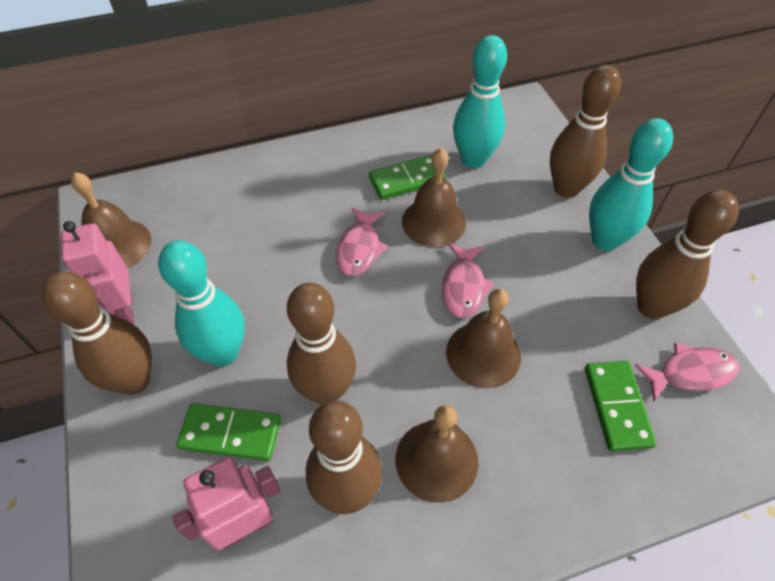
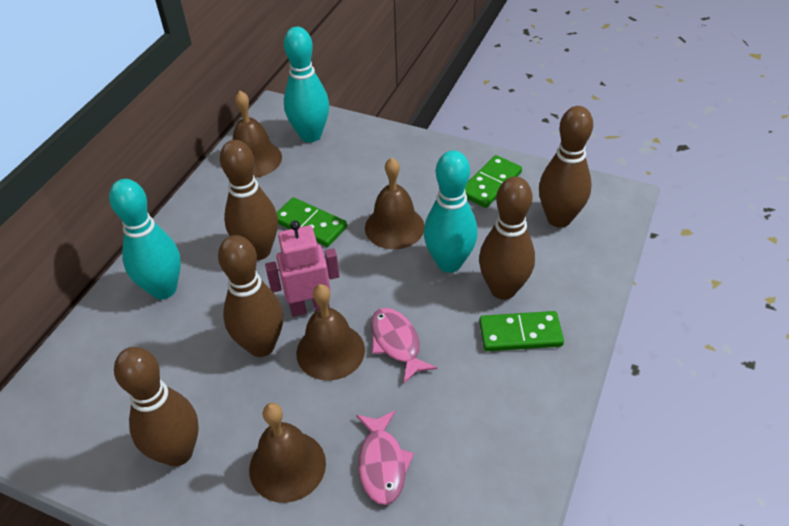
pink fish: [336,207,388,277] [442,243,494,318] [634,343,739,401] = 3 -> [356,411,414,505] [371,308,437,383] = 2
pink robot: [61,221,134,325] [172,457,281,550] = 2 -> [265,220,339,317] = 1

